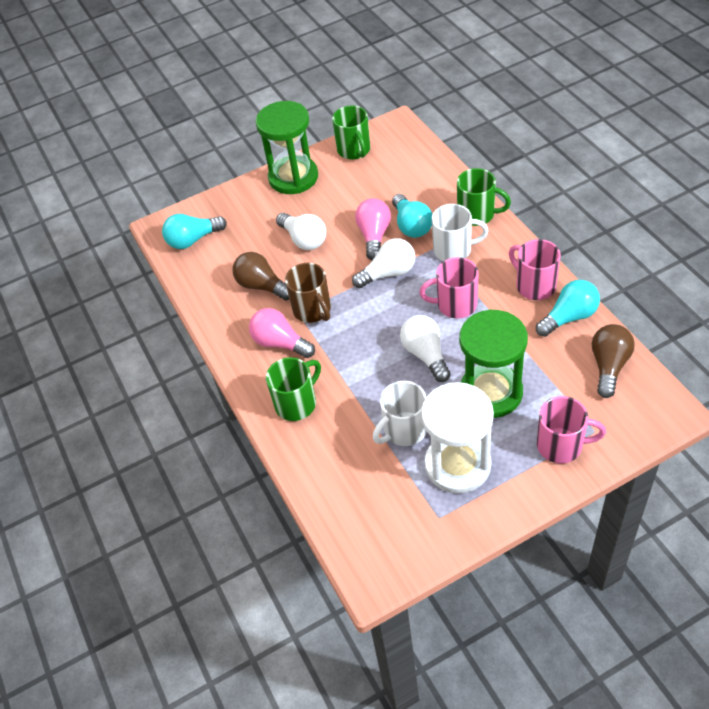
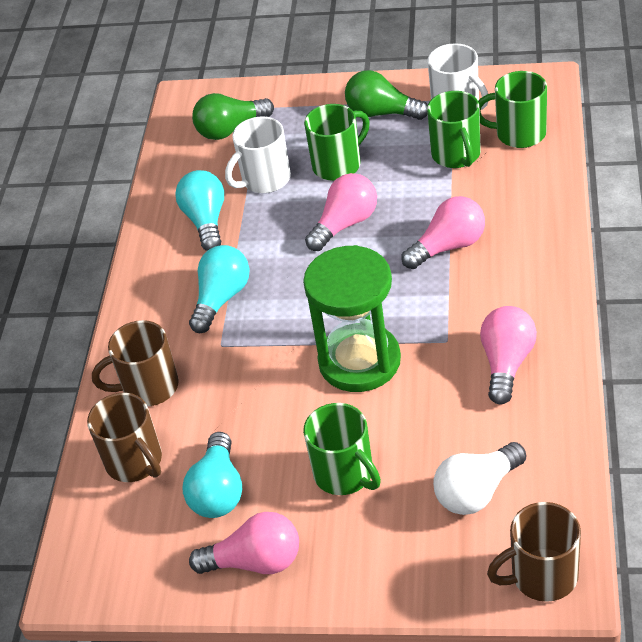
brown light bulb: [233,252,289,301] [592,324,635,398] = 2 -> none = 0
brown mug: [285,263,331,323] = 1 -> [87,393,162,482] [92,320,179,406] [487,502,581,602] = 3
green hourglass: [256,101,318,194] [459,309,528,418] = 2 -> [303,245,401,392] = 1
green light bulb: none = 0 -> [192,93,274,140] [345,70,428,120] = 2
green mug: [266,357,321,421] [332,105,370,159] [457,168,511,226] = 3 -> [303,403,381,495] [304,104,370,181] [427,91,481,168] [478,71,547,148] = 4
pink light bulb: [249,308,315,358] [355,198,391,260] = 2 -> [189,512,299,574] [305,173,377,251] [401,196,485,269] [480,306,537,404] = 4
pink mug: [419,257,479,318] [509,239,561,300] [537,396,606,464] = 3 -> none = 0
white hourglass: [421,382,494,494] = 1 -> none = 0
white light bulb: [276,213,326,250] [352,238,415,288] [400,315,451,382] = 3 -> [433,442,526,515] = 1

